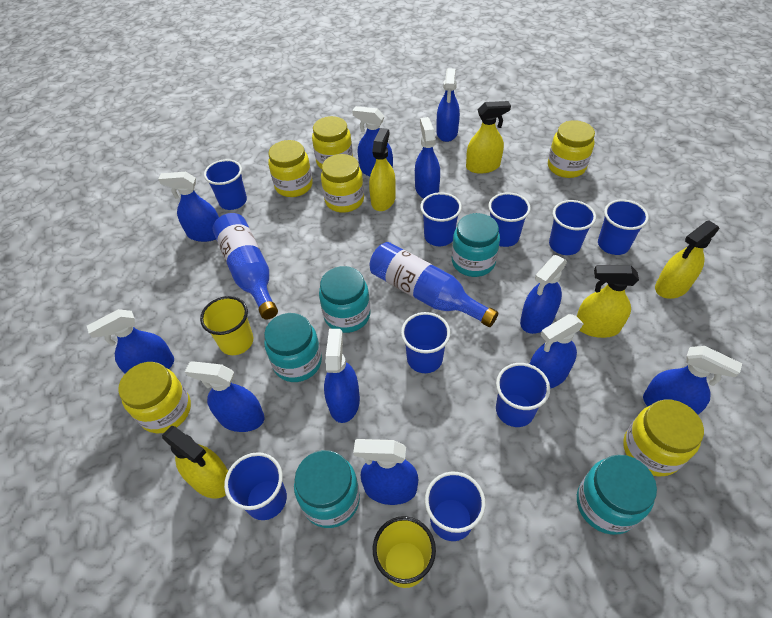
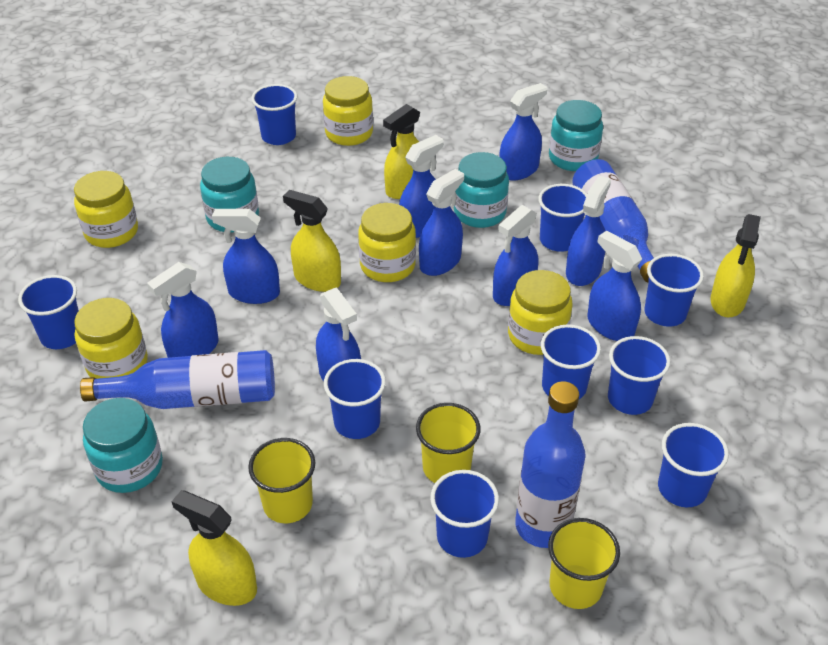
blue bottle: [213,213,278,320] [370,242,498,327] = 2 -> [80,350,275,409] [515,381,586,548] [572,159,654,283] = 3
blue spray bottle: [87,309,174,374] [158,172,219,242] [185,361,265,432] [324,329,360,423] [352,106,393,177] [353,439,418,505] [415,117,440,199] [437,68,460,142] [520,255,567,334] [530,314,584,389] [643,346,742,415] = 11 -> [147,262,219,358] [212,209,280,304] [316,287,361,382] [399,135,444,238] [419,169,464,276] [493,205,538,306] [499,83,547,181] [566,175,611,286] [588,231,642,341] = 9
turquoise jar: [264,313,322,382] [294,450,360,528] [319,266,371,333] [452,213,500,277] [577,455,657,535] = 5 -> [83,398,163,493] [200,157,259,233] [454,152,509,228] [549,100,603,171] = 4
yellow cup: [200,296,253,355] [373,516,436,588] = 2 -> [248,438,315,523] [416,403,481,483] [548,518,620,609] = 3
yellow jar: [118,362,191,433] [268,140,313,197] [312,116,353,169] [321,154,364,213] [548,120,595,178] [623,399,704,476] = 6 -> [74,171,138,248] [74,298,148,379] [323,76,373,146] [358,203,416,282] [508,270,573,355] = 5
yellow spray bottle: [162,426,228,498] [369,128,396,211] [466,101,511,174] [577,265,639,338] [655,220,720,299] = 5 -> [171,490,257,606] [283,190,341,292] [383,104,420,199] [711,214,761,317] = 4

